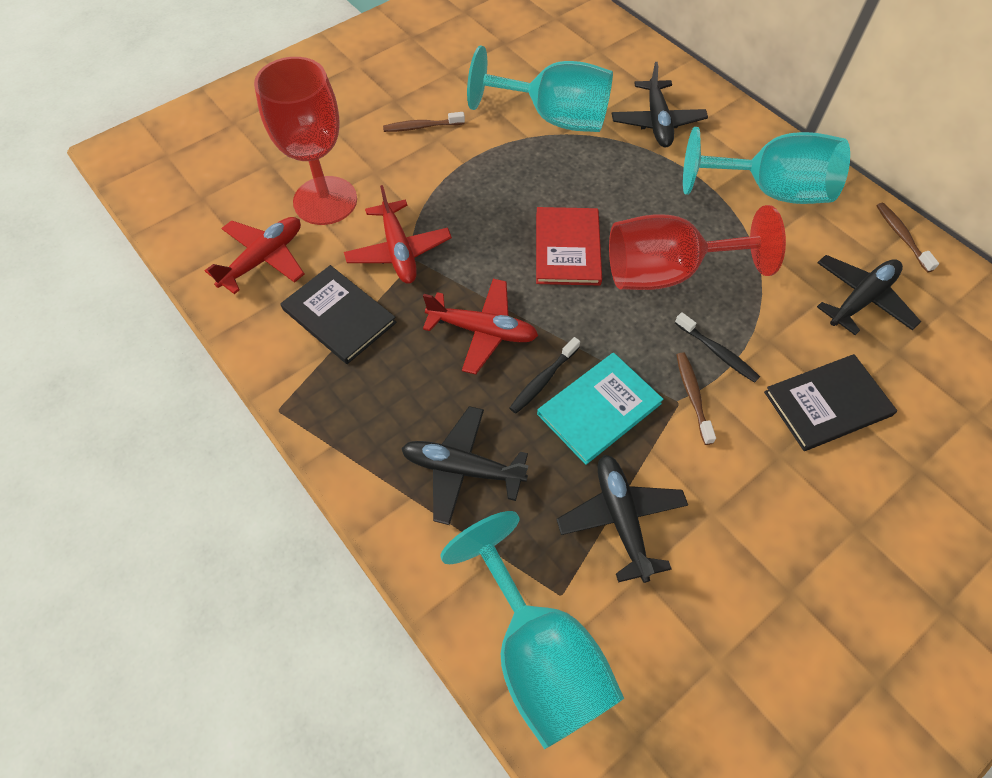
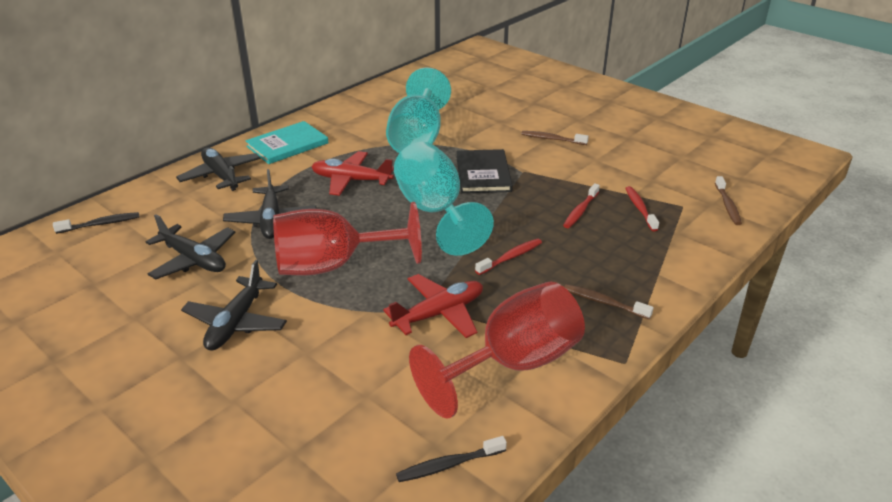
black book: [280,265,397,364] [764,354,897,451] = 2 -> [456,149,513,193] = 1
red book: [536,207,602,286] = 1 -> none = 0
red plane: [205,217,304,294] [344,185,452,284] [423,279,538,374] = 3 -> [311,151,394,196] [383,274,483,338] = 2
red toothbrush: none = 0 -> [475,239,542,275] [563,183,600,228] [625,186,659,231] = 3
turquoise goblet: [440,511,624,749] [467,46,613,132] [683,127,850,204] = 3 -> [386,67,451,153] [394,142,494,256] = 2

